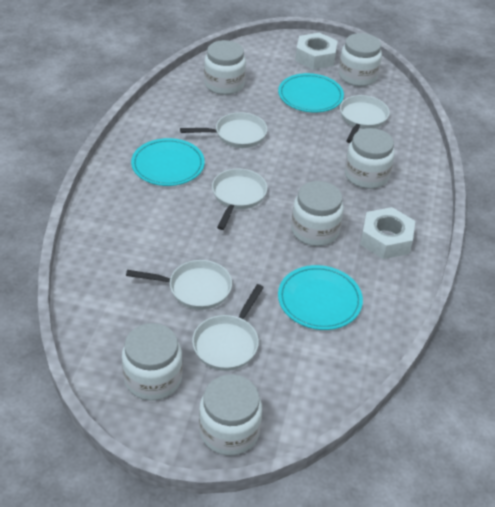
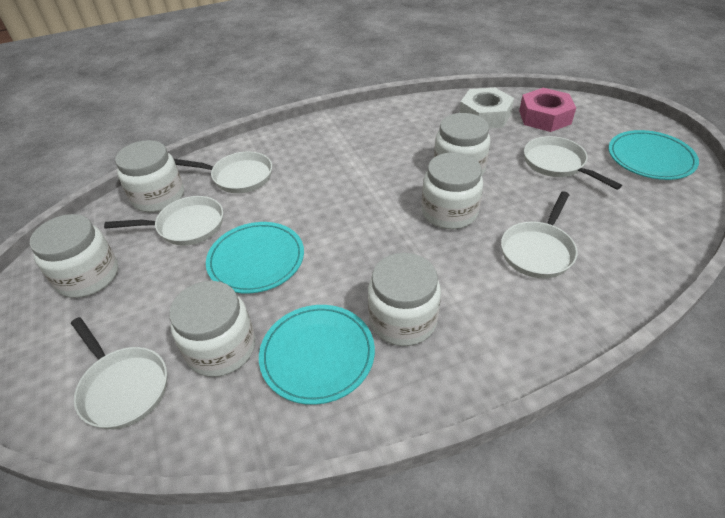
pink nut: none = 0 -> [519,88,576,132] = 1
white nut: [295,33,338,69] [360,207,415,259] = 2 -> [459,88,514,128] = 1

